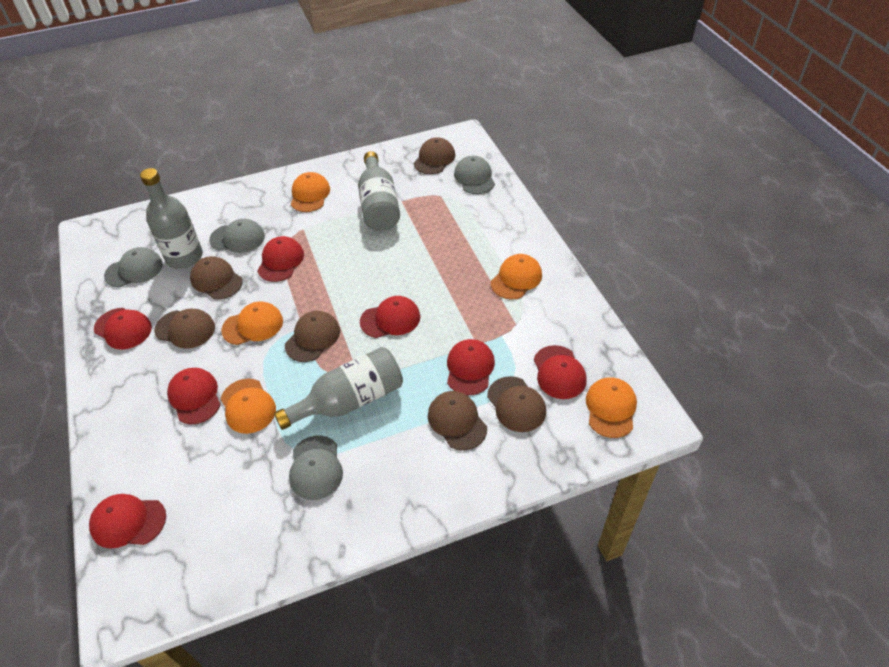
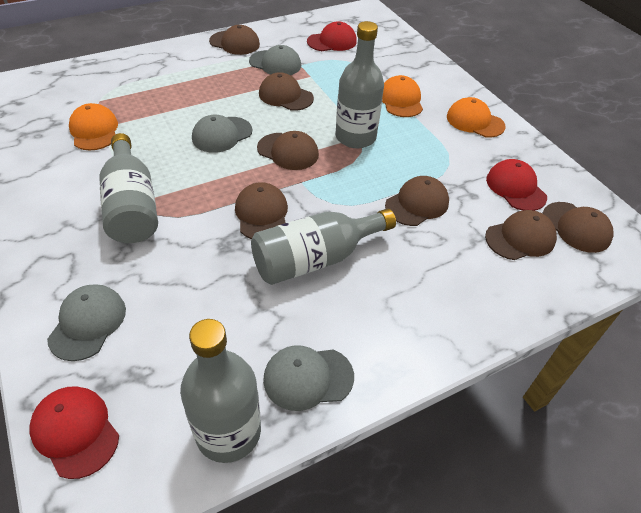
brown cap: [154,308,215,349] [190,256,243,300] [285,311,340,362] [414,138,455,174] [428,391,487,451] [487,376,546,432] = 6 -> [209,25,260,55] [235,182,288,239] [257,131,319,170] [259,72,314,111] [385,176,449,226] [485,210,557,260] [543,202,613,253] = 7
grey bottle: [140,168,203,269] [274,347,403,430] [358,151,400,231] = 3 -> [99,133,158,243] [180,319,261,463] [251,209,396,285] [335,21,384,148] = 4
orange cap: [221,302,283,345] [221,379,276,434] [291,172,330,212] [491,254,542,299] [586,377,637,438] = 5 -> [69,103,118,150] [382,75,423,117] [447,97,505,138] = 3
red cap: [89,494,166,548] [94,308,152,350] [167,368,221,424] [257,236,304,282] [360,296,420,338] [447,339,495,395] [534,345,587,399] = 7 -> [30,386,119,479] [307,21,357,51] [486,159,547,211] = 3

